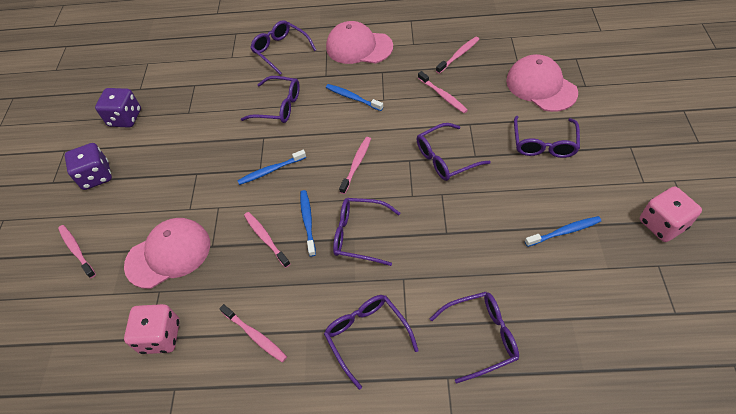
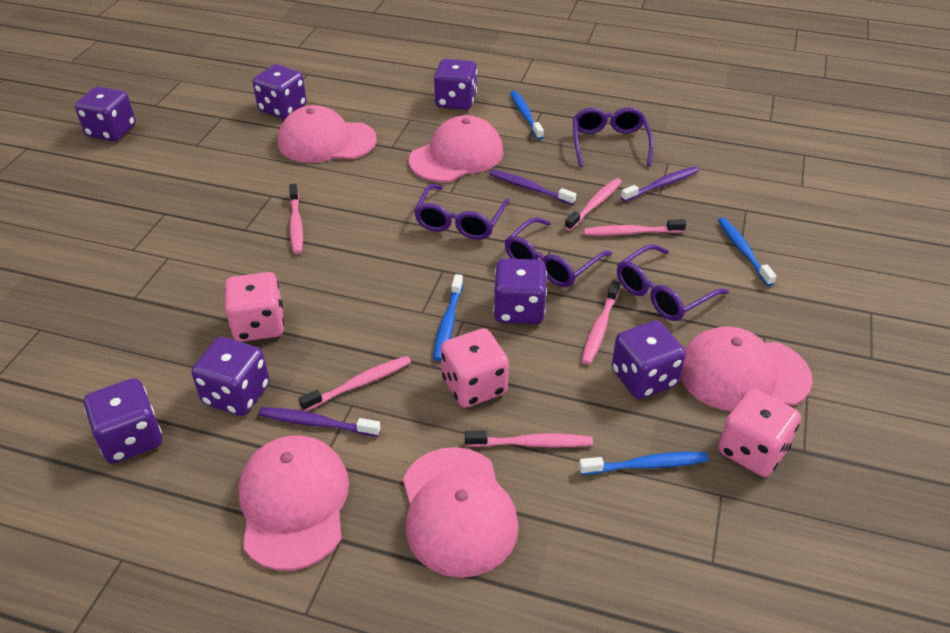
pink cap: [124,218,210,289] [326,21,393,64] [506,54,578,112] = 3 -> [238,436,349,571] [278,105,377,163] [403,447,519,578] [409,115,503,182] [680,326,813,411] = 5
pink dice: [124,304,180,354] [640,186,702,242] = 2 -> [225,272,284,342] [441,328,509,408] [718,389,801,477] = 3
purple dice: [65,143,112,190] [95,88,141,128] = 2 -> [75,86,135,141] [84,378,162,464] [191,337,270,416] [253,64,307,119] [434,59,477,110] [493,258,547,324] [612,320,686,399] = 7
purple glasses: [241,76,300,123] [250,20,316,75] [324,295,419,390] [333,198,400,266] [416,123,491,181] [430,292,519,384] [514,116,580,158] = 7 -> [414,184,510,240] [505,217,612,287] [573,107,654,167] [617,244,729,321] = 4
purple toothbrush: none = 0 -> [259,407,381,437] [489,169,576,205] [621,167,699,202] = 3

